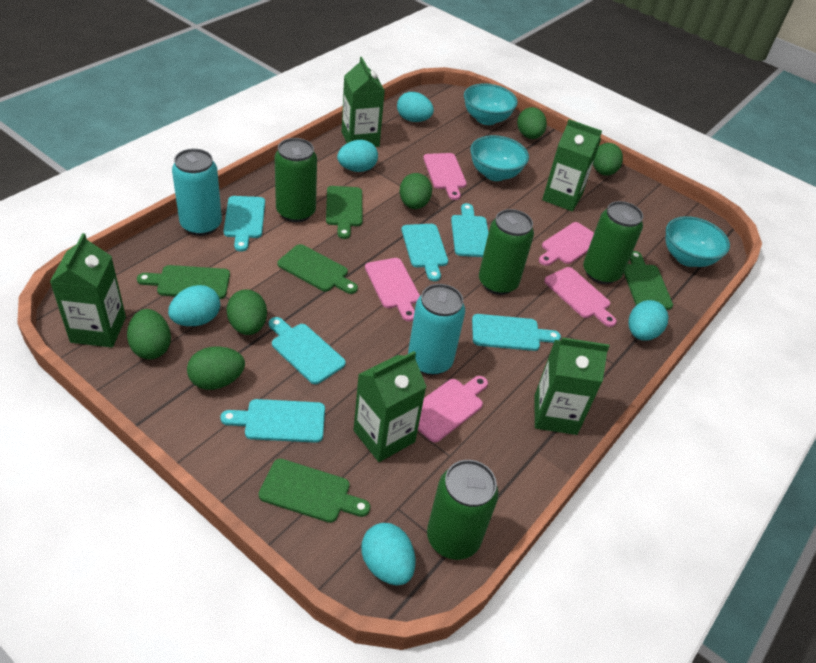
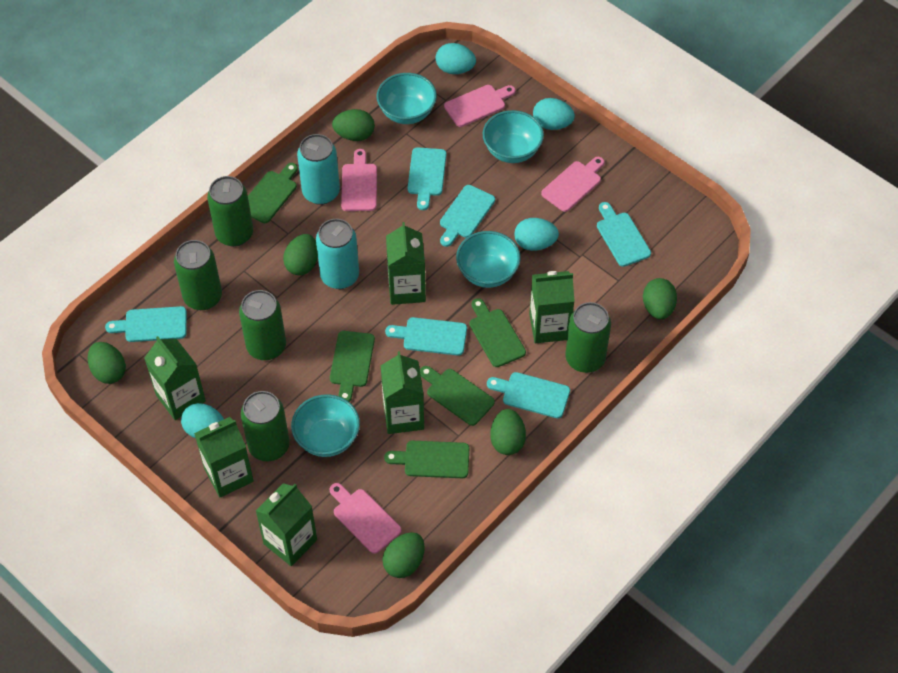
green can: [275,138,317,222] [427,460,499,560] [479,209,534,295] [583,201,643,284] = 4 -> [174,240,222,310] [207,176,253,247] [239,290,286,360] [241,391,290,461] [565,302,611,373] = 5
green carton: [50,233,126,348] [342,57,385,147] [354,351,426,462] [535,337,610,435] [542,119,602,212] = 5 -> [144,336,206,420] [194,417,254,498] [256,483,317,566] [381,351,424,434] [386,222,426,305] [529,271,575,343] = 6
pink cutting board: [365,258,420,321] [418,376,488,443] [423,153,467,200] [539,222,594,266] [544,267,617,327] = 5 -> [329,483,401,554] [341,149,377,211] [444,85,515,127] [541,157,604,212] = 4
turquoise bowl: [464,83,518,125] [470,135,529,181] [666,216,730,267] = 3 -> [291,394,360,457] [377,73,437,124] [456,231,521,288] [483,110,544,163] = 4
turquoise egg: [168,285,220,326] [337,140,378,172] [362,523,415,585] [397,92,434,122] [628,300,668,341] = 5 -> [181,403,224,438] [436,43,476,74] [514,218,559,251] [533,98,575,130] = 4

